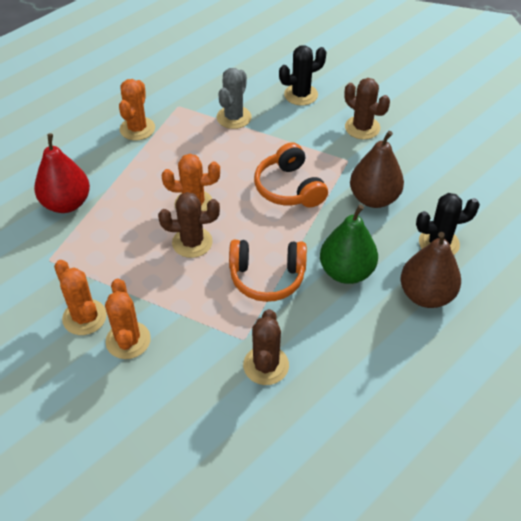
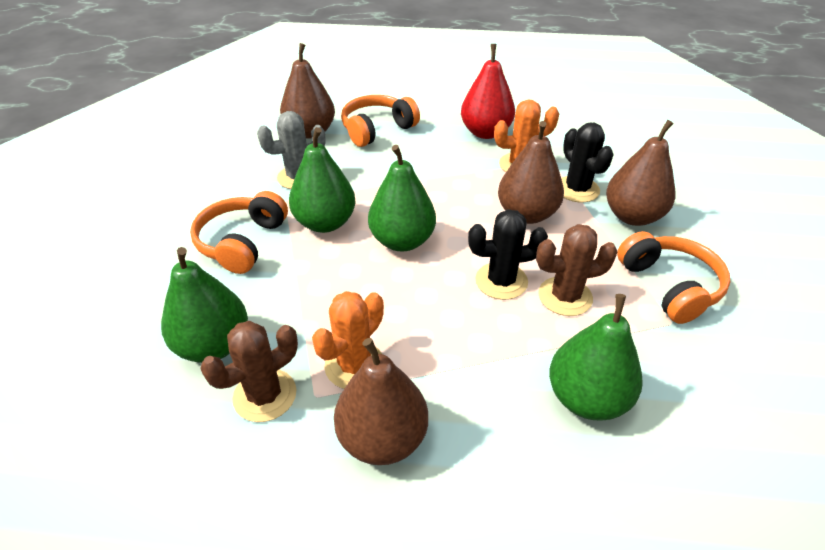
brown cactus: [158,192,220,258] [243,309,289,385] [344,78,390,139] = 3 -> [200,321,298,422] [536,224,618,316] = 2
brown pear: [350,131,404,208] [401,232,461,308] = 2 -> [280,43,335,139] [334,338,428,465] [498,121,564,224] [606,120,675,226] = 4
green pear: [320,205,378,284] = 1 -> [161,247,248,363] [289,127,356,233] [368,145,436,251] [549,294,643,420] = 4
orange cactus: [54,260,107,335] [105,278,151,359] [119,79,155,141] [162,154,220,211] = 4 -> [312,291,384,389] [494,99,559,172] = 2
orange headphones: [229,240,307,302] [254,142,328,207] = 2 -> [190,191,288,274] [341,95,420,147] [617,231,730,324] = 3

